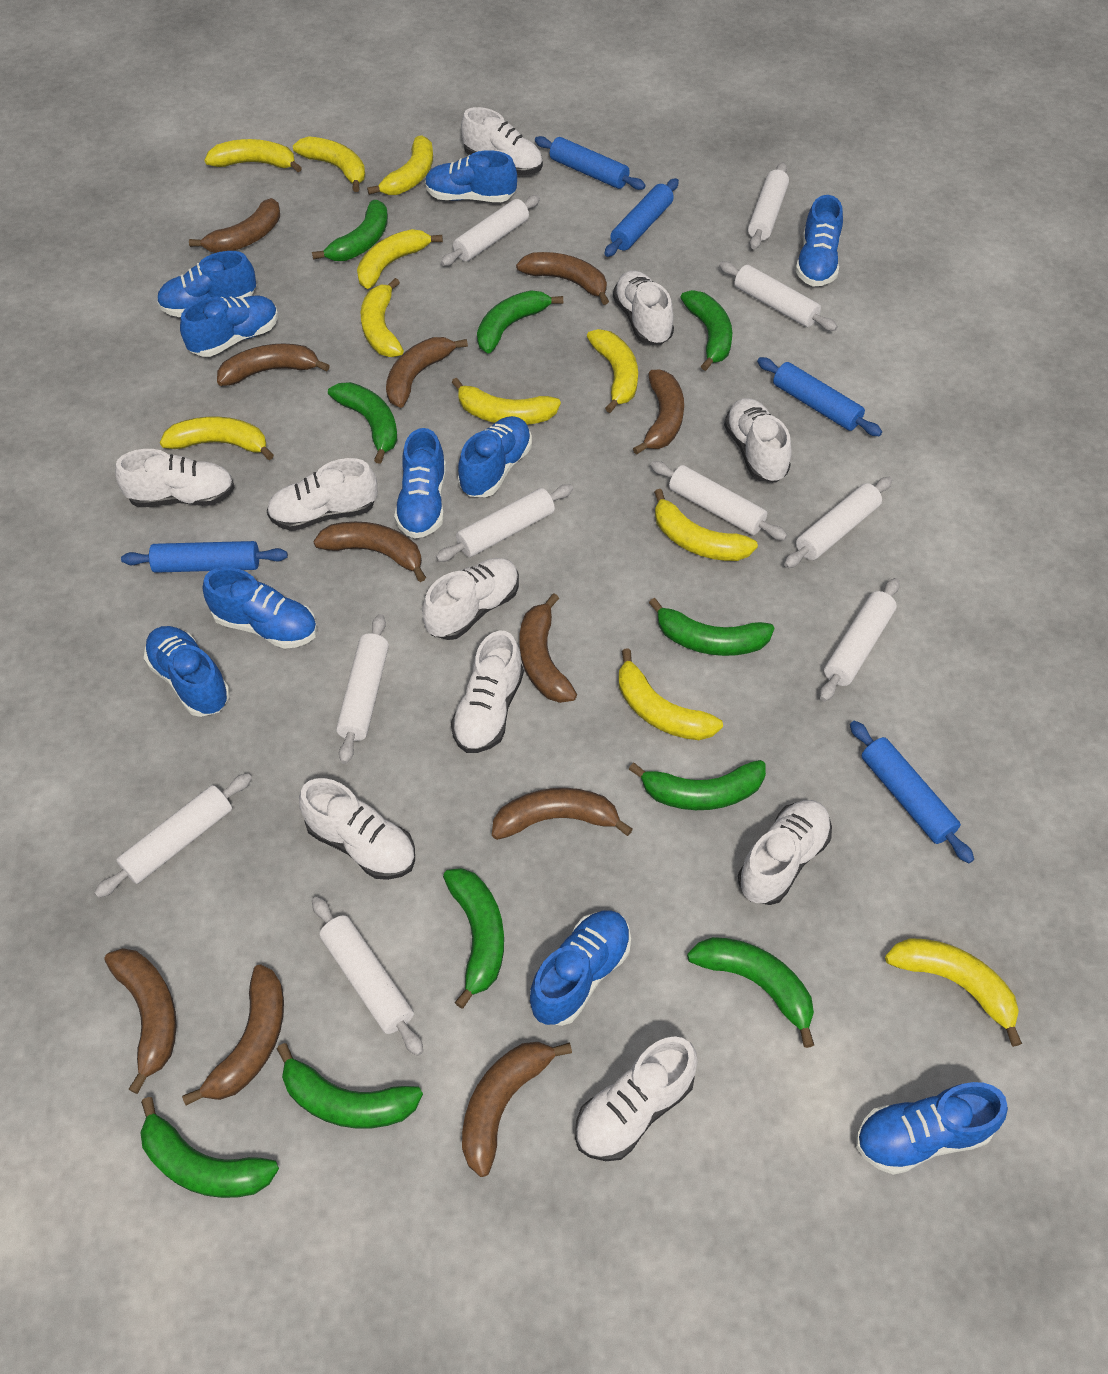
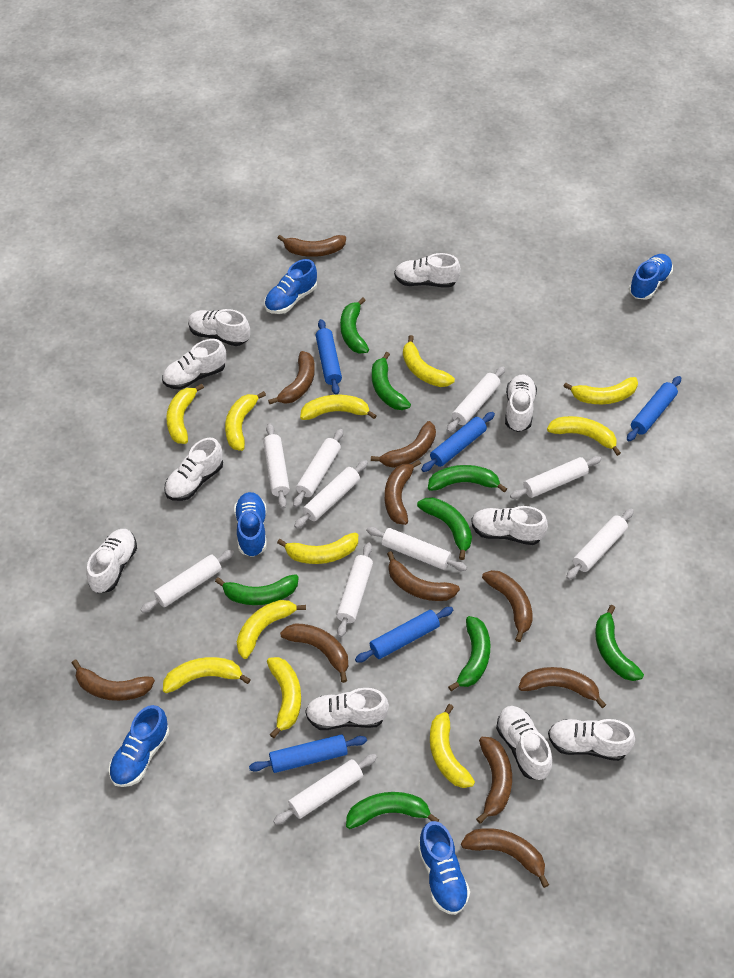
blue shoe: [144,626,230,717] [157,251,256,317] [180,295,278,357] [202,567,317,649] [394,428,446,539] [425,150,517,202] [458,416,532,497] [530,910,631,1026] [795,195,843,287] [856,1082,1008,1175] = 10 -> [109,705,169,787] [234,492,267,557] [264,259,317,314] [418,821,470,915] [629,254,673,300] = 5
green banana: [140,1097,279,1198] [277,1043,423,1129] [312,200,388,261] [328,382,398,464] [443,868,504,1009] [477,290,563,353] [628,760,766,810] [649,598,774,656] [680,290,732,371] [687,937,814,1048] = 10 -> [215,574,299,605] [340,298,369,354] [346,792,439,829] [372,352,411,410] [417,497,472,560] [428,465,507,493] [448,616,491,691] [595,605,644,681] = 8

